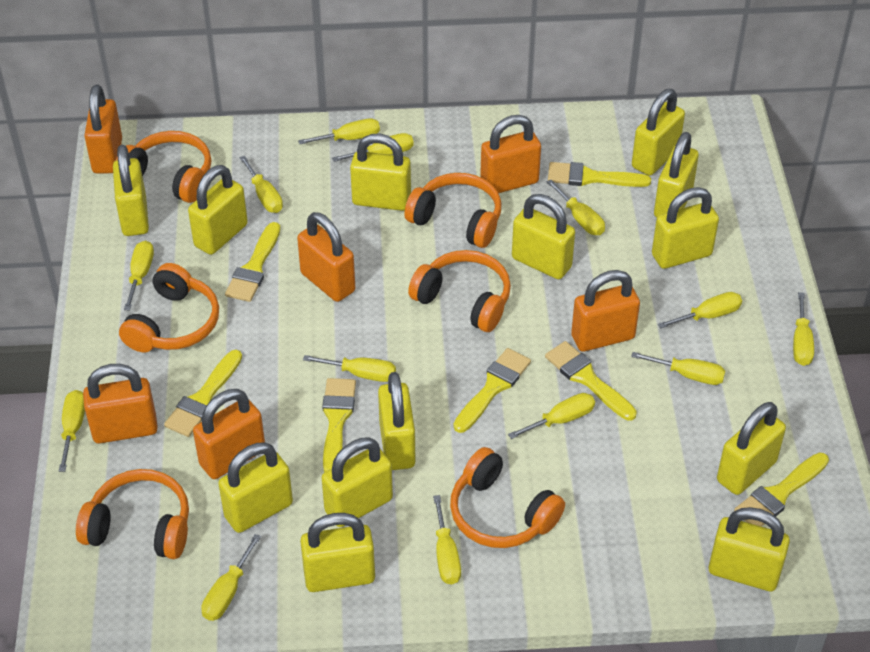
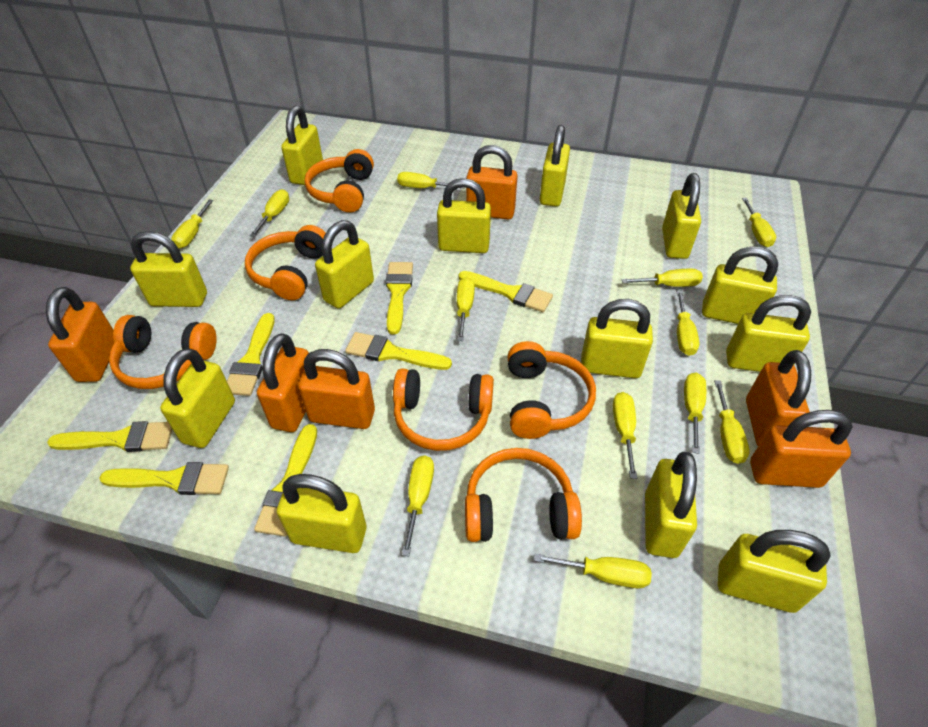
yellow screwdriver: [59,390,85,472] [124,240,154,311] [201,534,261,621] [240,156,283,213] [298,118,380,144] [303,355,396,382] [332,133,414,162] [433,495,461,584] [508,393,595,439] [547,180,605,235] [631,352,725,385] [658,292,742,328] [793,292,814,366] = 13 -> [171,200,213,248] [250,189,289,237] [397,172,465,189] [402,455,434,556] [457,277,475,341] [534,553,652,589] [613,392,637,479] [621,268,703,287] [676,290,699,356] [684,372,706,454] [714,380,750,464] [742,198,776,247] = 12

